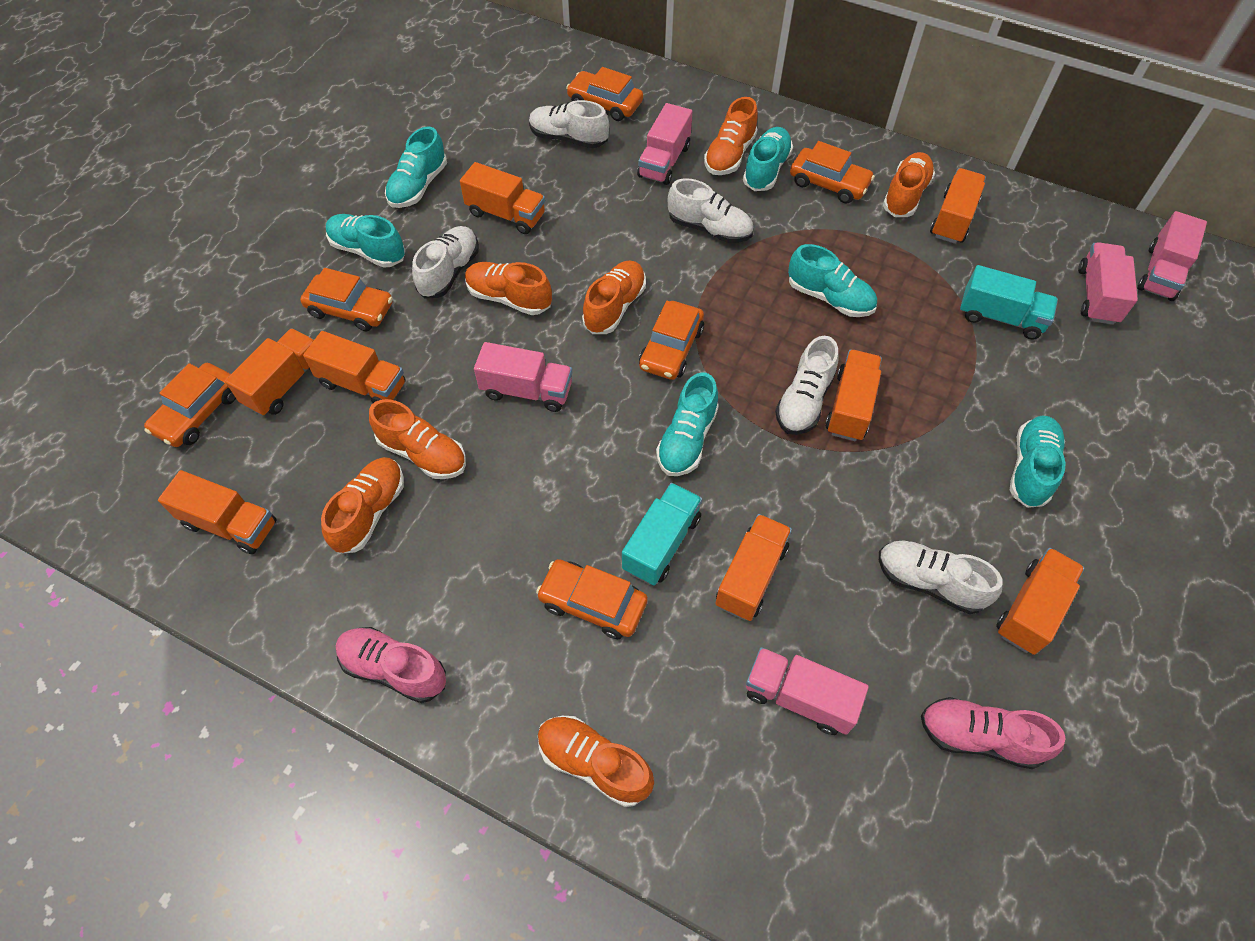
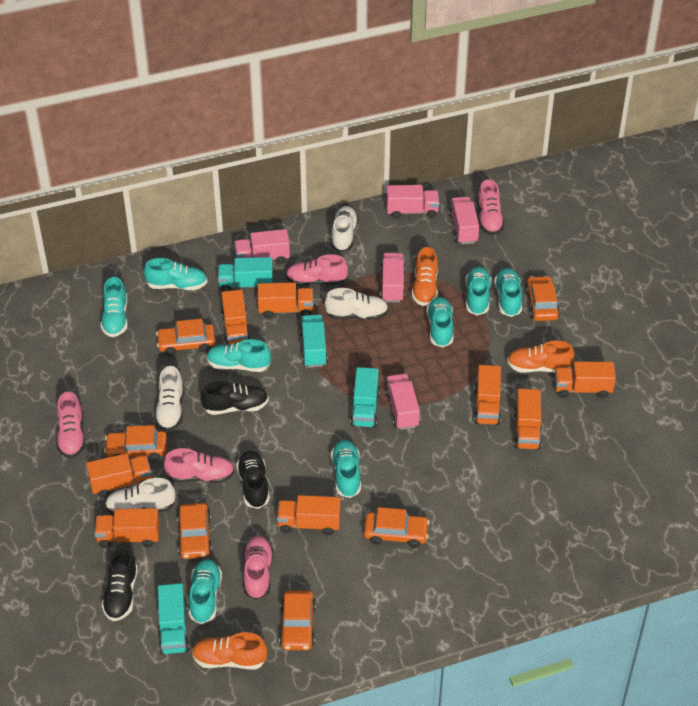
black shoe: none = 0 -> [102,546,138,621] [201,381,269,415] [236,451,269,509] = 3
orange shoe: [321,457,404,554] [369,399,466,479] [465,262,552,315] [538,716,654,807] [582,260,646,334] [704,97,758,175] [883,152,935,217] = 7 -> [192,632,267,669] [412,247,438,306] [507,340,574,373] = 3
pink shoe: [336,627,446,703] [921,697,1066,769] = 2 -> [57,392,86,458] [164,448,235,483] [243,536,273,600] [286,254,348,286] [477,179,504,235] = 5
turquoise shoe: [326,214,405,268] [385,127,447,208] [656,372,719,476] [743,127,793,191] [788,244,877,317] [1010,416,1065,508] = 6 -> [101,277,128,337] [144,258,207,290] [189,559,222,624] [207,339,271,372] [331,440,361,498] [427,297,453,348] [465,267,492,315] [494,268,522,317] = 8
turquoise truck: [622,483,702,585] [960,265,1058,340] = 2 -> [158,583,189,654] [218,257,273,292] [300,315,328,367] [350,367,380,428] = 4
white shoe: [412,226,479,299] [529,100,609,148] [668,178,753,243] [775,336,839,435] [879,540,1003,614] = 5 -> [105,478,175,515] [154,366,184,431] [325,288,389,320] [331,206,358,252] = 4

